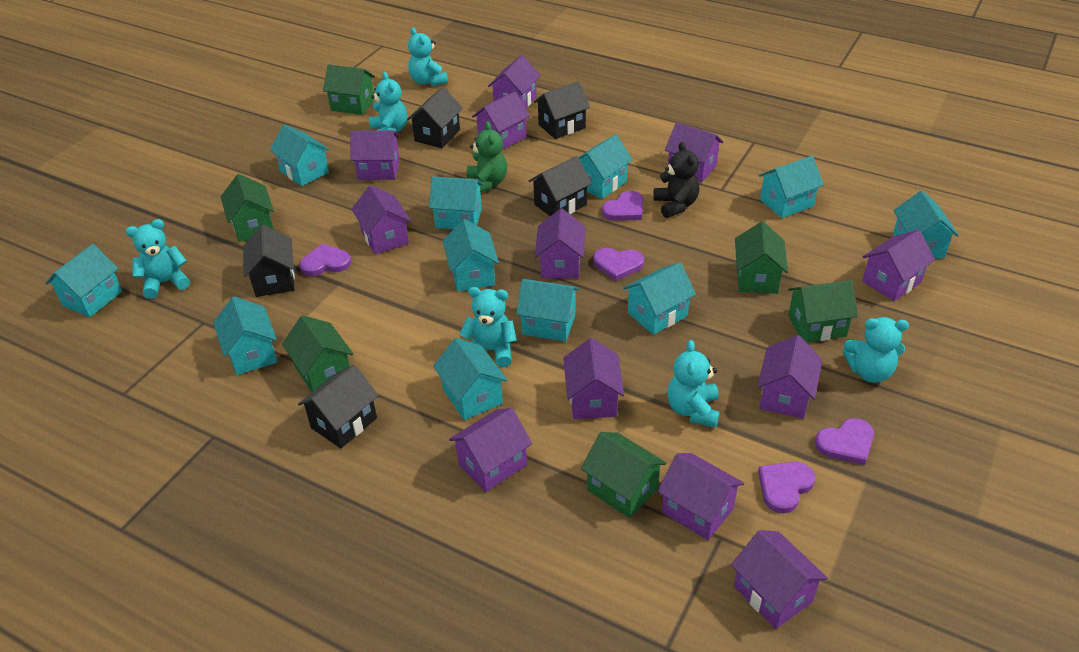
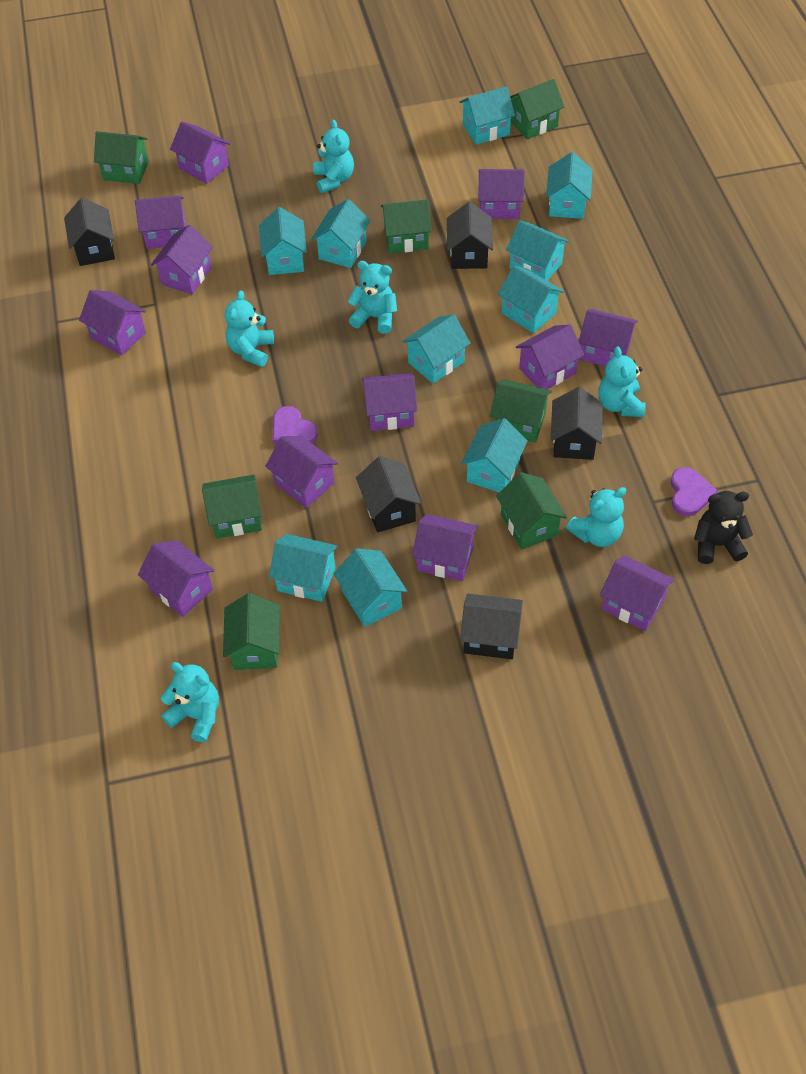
green house: [221,174,274,242] [282,315,353,392] [323,64,375,115] [581,432,667,518] [735,221,788,294] [788,280,858,342] = 6 -> [94,131,149,184] [202,475,262,539] [223,593,280,670] [381,199,432,254] [490,379,552,443] [496,472,567,549] [510,79,564,139] = 7
green teddy bear: [467,121,507,192] = 1 -> none = 0
purple heart: [299,244,351,276] [593,248,644,281] [602,191,643,221] [758,462,815,514] [815,418,874,465] = 5 -> [273,406,318,444] [671,467,718,516] = 2
turquoise house: [46,244,122,318] [213,296,278,375] [270,124,330,186] [429,177,483,229] [433,338,507,420] [443,219,499,292] [516,279,579,342] [579,134,633,199] [623,262,696,335] [759,156,824,218] [893,190,959,259] = 11 -> [259,207,307,275] [269,534,338,602] [312,199,370,268] [334,548,407,627] [402,314,471,384] [460,86,515,145] [461,418,528,492] [498,265,564,333] [506,220,569,281] [546,152,593,219] = 10

